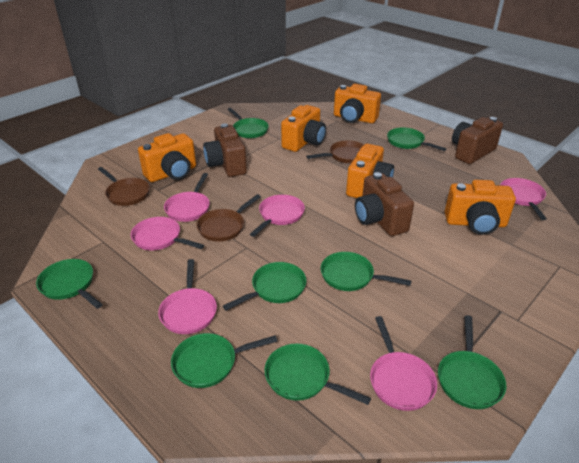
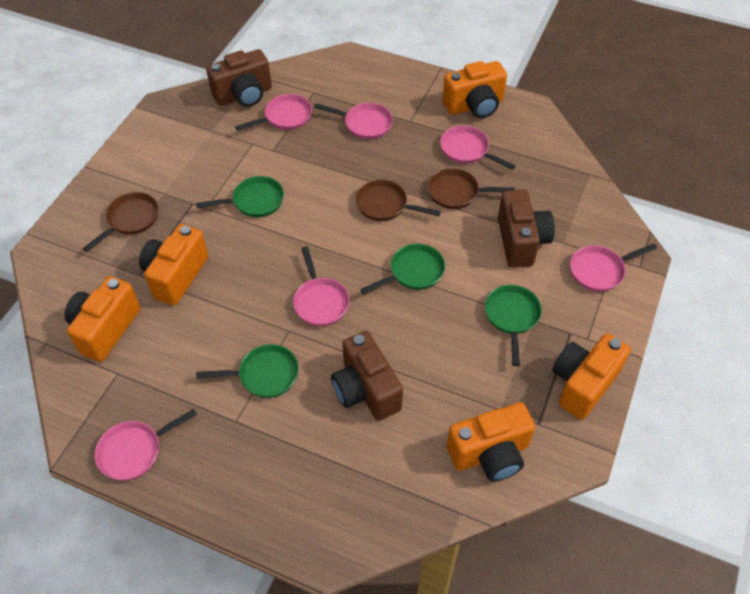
green pan: [36,259,103,309] [171,333,277,388] [223,262,307,311] [228,108,269,138] [264,344,371,405] [321,252,411,291] [387,128,446,151] [438,315,506,409] = 8 -> [196,176,284,217] [196,344,299,398] [360,244,445,294] [485,285,542,366] = 4

